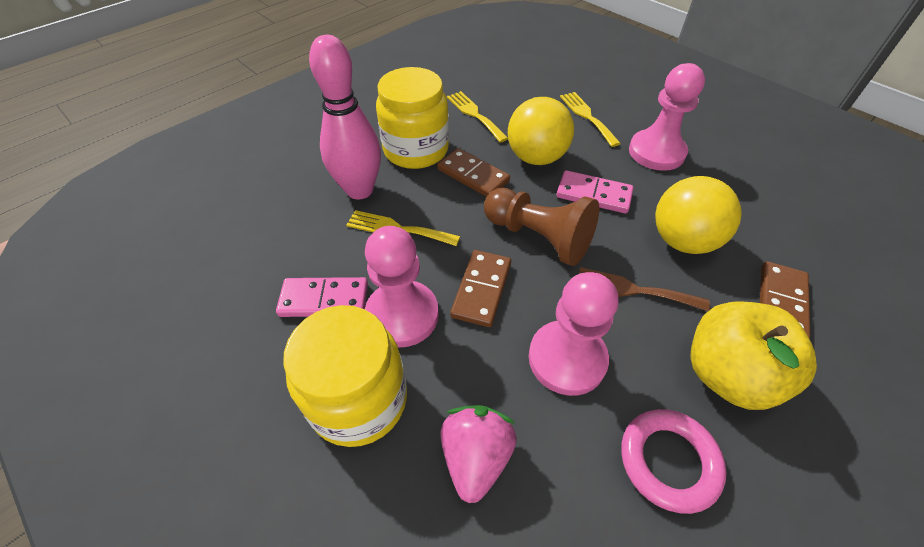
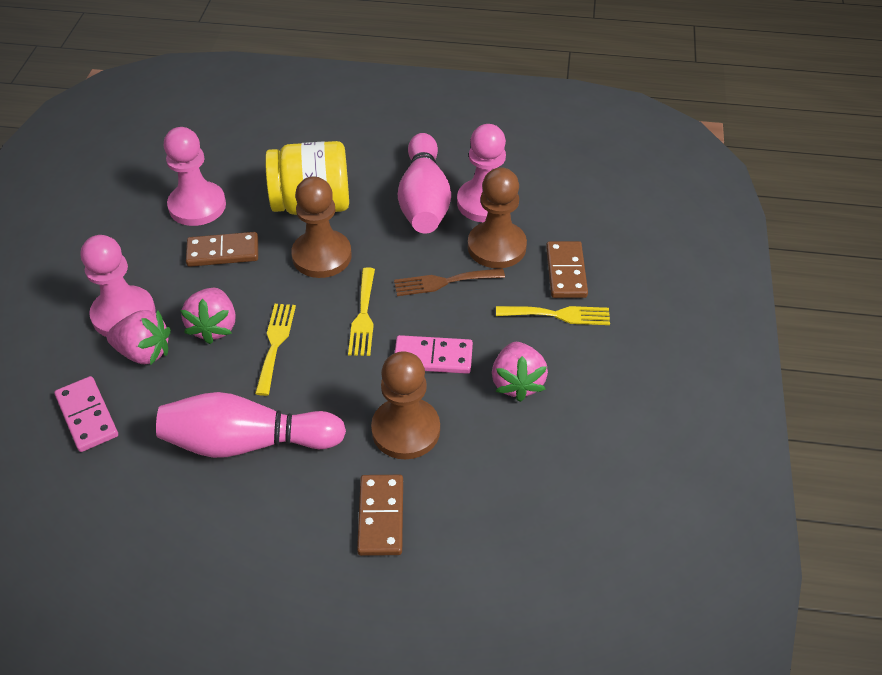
brown pawn: [484,188,599,266] = 1 -> [291,176,352,278] [371,351,440,459] [468,167,527,268] = 3
pink bowling pin: [309,35,381,200] = 1 -> [156,392,346,458] [398,133,451,234] = 2
pink ring: [621,409,726,514] = 1 -> none = 0
pink strawberry: [440,405,517,503] = 1 -> [107,310,171,364] [180,288,236,344] [492,342,548,402] = 3
yellow apple: [690,301,817,410] = 1 -> none = 0
yellow ball: [508,97,574,165] [655,176,742,254] = 2 -> none = 0
yellow jar: [283,305,407,447] [376,67,449,169] = 2 -> [265,141,349,215] = 1

